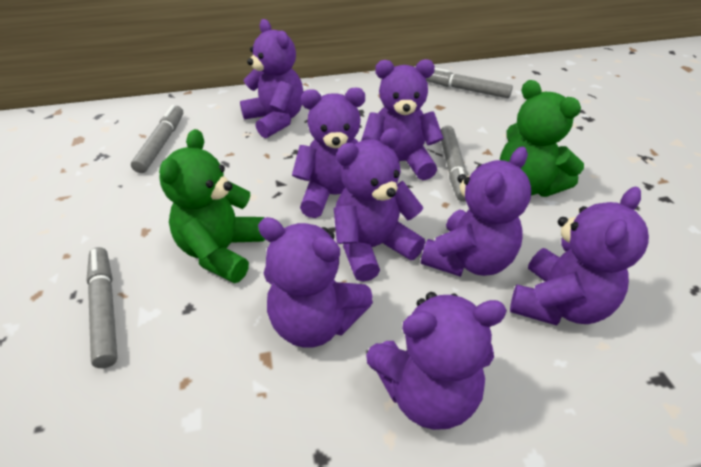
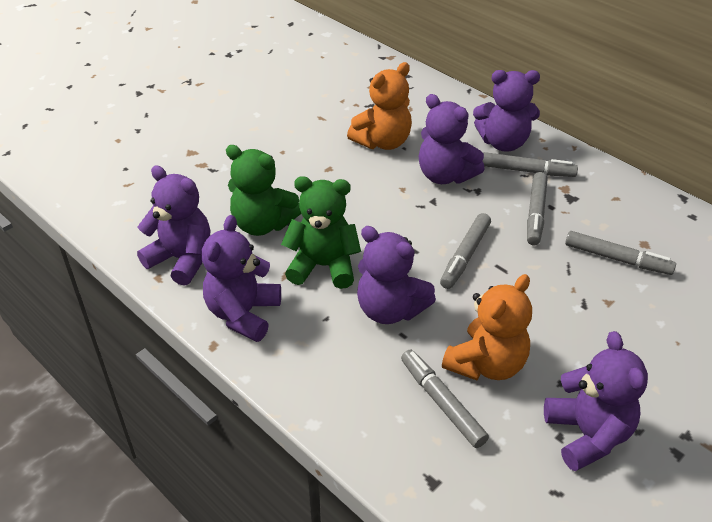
grey marker: [86,247,118,368] [131,105,183,173] [426,68,513,98] [440,125,468,202] = 4 -> [401,350,489,448] [440,213,491,289] [482,152,578,177] [527,172,548,245] [565,231,676,275] = 5
orange teddy bear: none = 0 -> [347,62,412,150] [442,274,532,380] = 2
purple teddy bear: [240,19,304,138] [258,217,373,348] [292,87,365,218] [334,128,425,282] [361,59,444,180] [366,292,507,430] [421,147,531,277] [510,187,649,325] = 8 -> [137,165,210,286] [202,215,281,342] [357,226,436,324] [419,94,484,184] [473,70,540,152] [544,331,648,471] = 6

